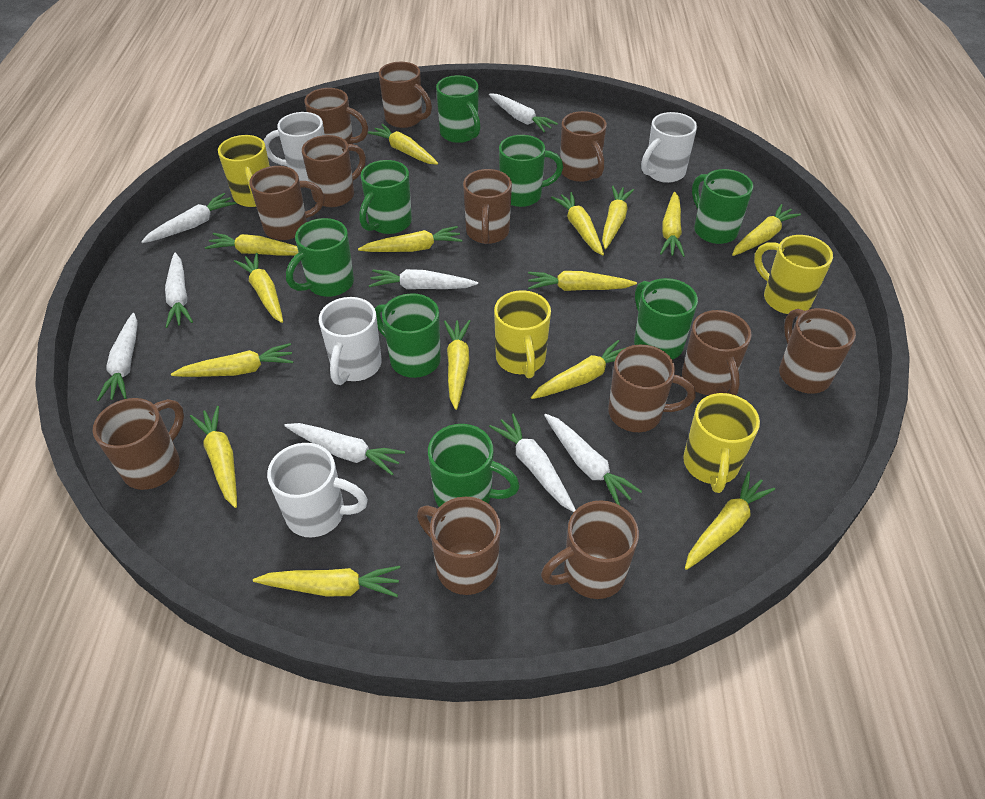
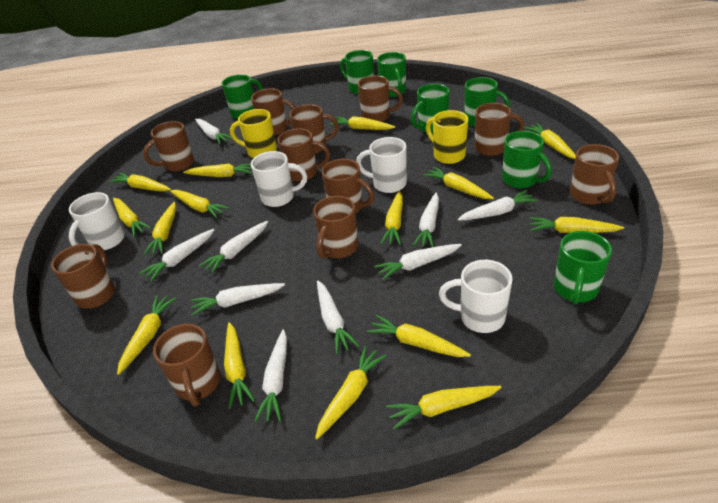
brown mug: [93,398,184,490] [250,166,324,240] [302,135,366,207] [304,88,368,144] [379,62,432,128] [417,497,501,595] [463,169,512,244] [541,500,639,599] [560,111,607,182] [608,344,696,432] [682,310,752,395] [779,308,856,394] = 12 -> [51,244,115,309] [143,121,194,172] [153,324,221,406] [251,88,296,136] [277,128,330,182] [290,104,339,154] [313,196,358,259] [322,159,375,213] [358,75,403,122] [475,103,524,156] [570,144,619,205] = 11
green mug: [286,218,354,297] [359,160,412,234] [375,293,441,378] [428,424,520,507] [436,75,481,143] [499,135,563,207] [634,278,698,360] [692,169,753,244] = 8 -> [222,74,263,119] [340,50,374,94] [377,52,406,97] [411,84,450,134] [464,77,510,127] [502,131,552,188] [554,231,612,305] = 7
white carrot: [97,313,138,401] [141,193,237,243] [165,253,193,328] [284,423,405,475] [369,269,478,289] [489,94,558,132] [489,414,576,512] [544,414,642,506] = 8 -> [139,229,215,282] [190,283,285,316] [195,119,232,145] [199,221,268,274] [254,329,287,422] [317,281,359,355] [374,244,462,280] [413,193,439,247] [458,190,538,221] = 9
yellow mug: [218,135,270,207] [494,290,551,378] [683,393,760,493] [754,235,833,314] = 4 -> [230,109,277,158] [426,110,468,164] = 2

